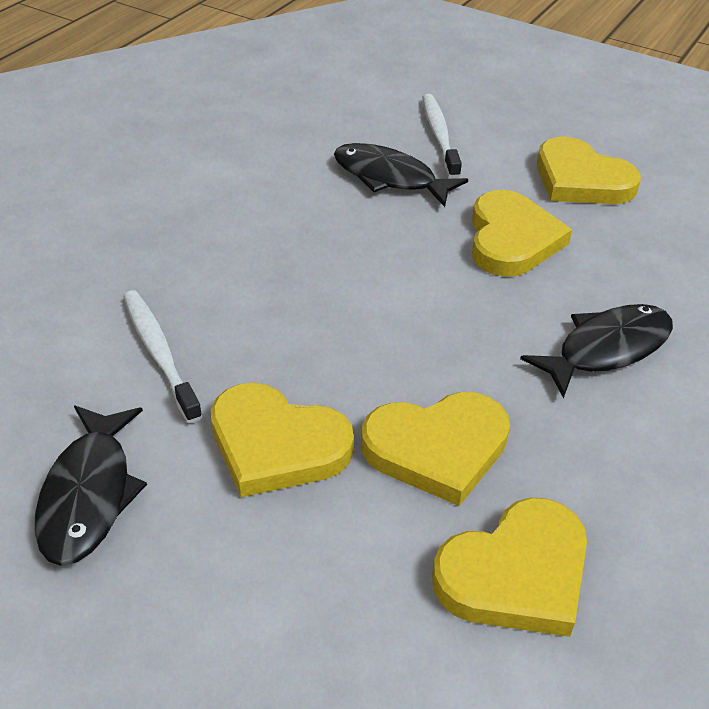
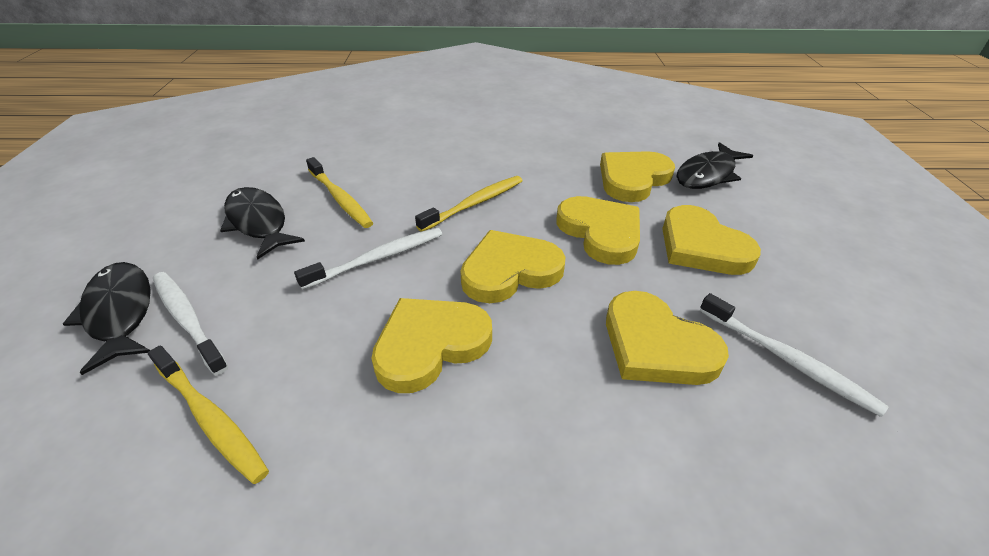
white toothbrush: [123,290,203,423] [422,94,462,179] = 2 -> [153,272,228,375] [294,228,442,290] [700,293,889,417] = 3
yellow heart: [211,382,354,497] [361,392,510,506] [432,497,587,637] [472,190,572,277] [537,136,641,204] = 5 -> [371,298,492,393] [461,230,565,303] [556,196,640,265] [600,151,675,202] [606,291,729,385] [662,205,761,275] = 6
yellow toothbrush: none = 0 -> [148,345,269,484] [306,157,373,228] [415,176,523,232] = 3

